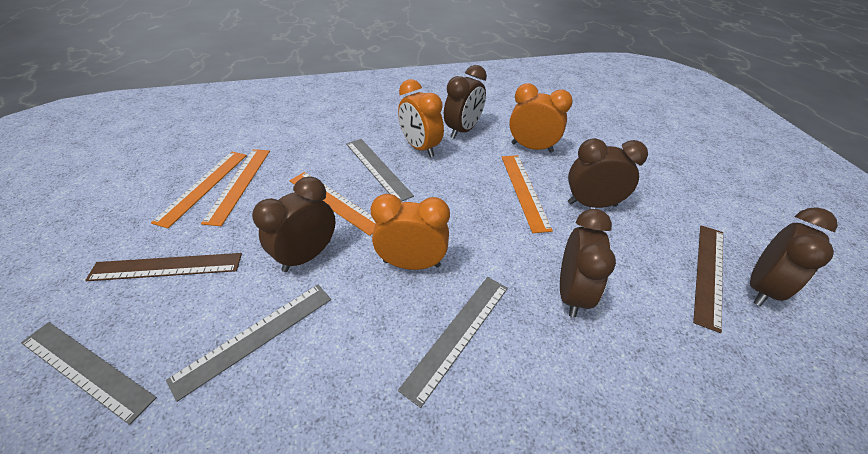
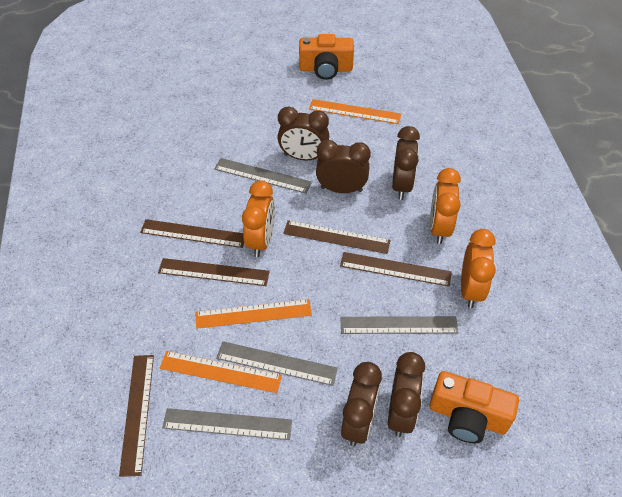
brown ruler: [85,253,242,281] [693,225,723,333] = 2 -> [119,355,154,477] [140,219,244,248] [158,258,270,286] [283,220,391,254] [340,252,452,287] = 5
orange camera: none = 0 -> [299,34,354,80] [430,371,519,443] = 2
orange ruler: [151,151,247,228] [201,149,270,226] [290,172,375,236] [502,155,553,233] = 4 -> [160,351,282,393] [196,299,312,329] [309,99,401,124] = 3

